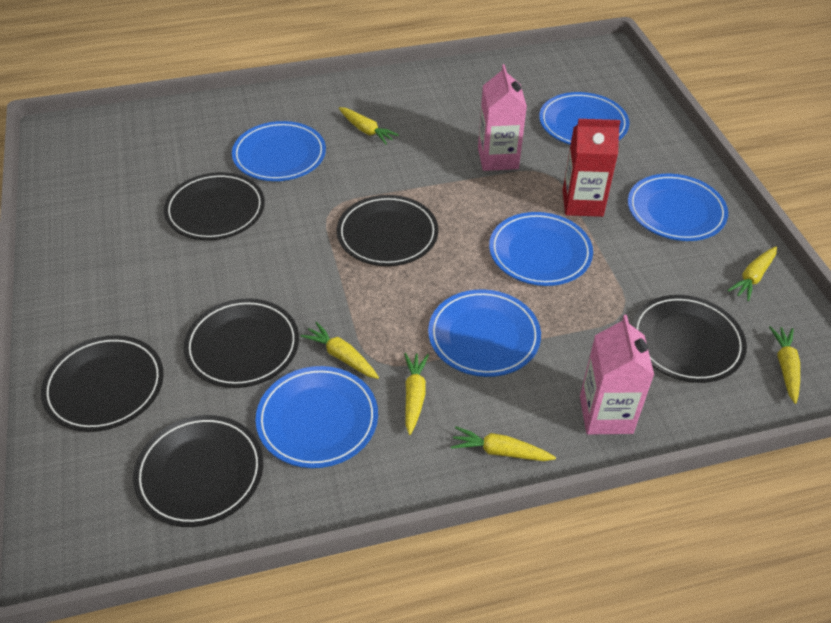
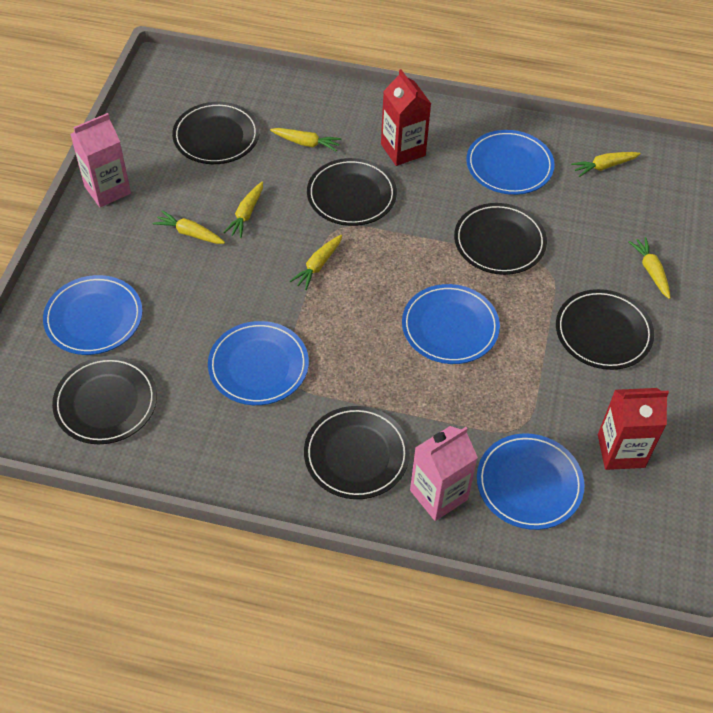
blue plate: [232,121,326,181] [256,366,378,468] [428,289,541,377] [489,212,593,286] [539,92,630,145] [628,174,728,241] = 6 -> [43,275,143,355] [208,321,309,405] [402,284,500,364] [466,130,555,195] [477,433,585,530] = 5
red carton: [563,119,621,217] = 1 -> [381,69,431,166] [598,388,669,470] = 2

